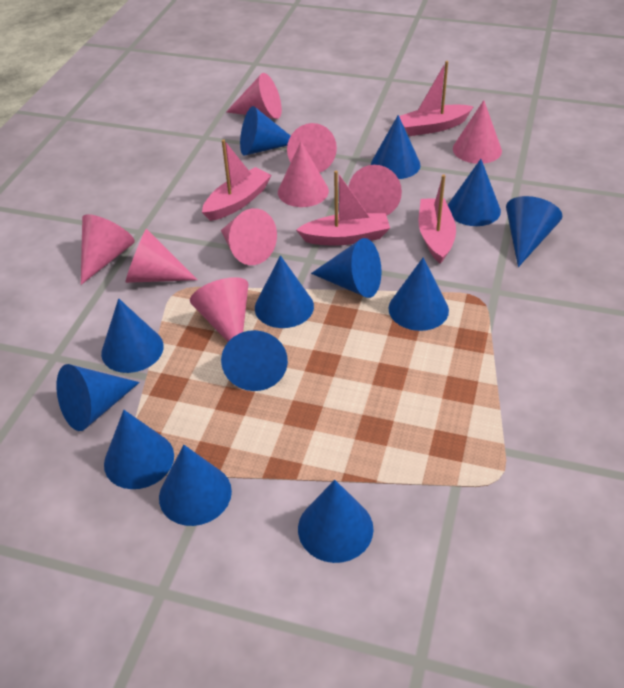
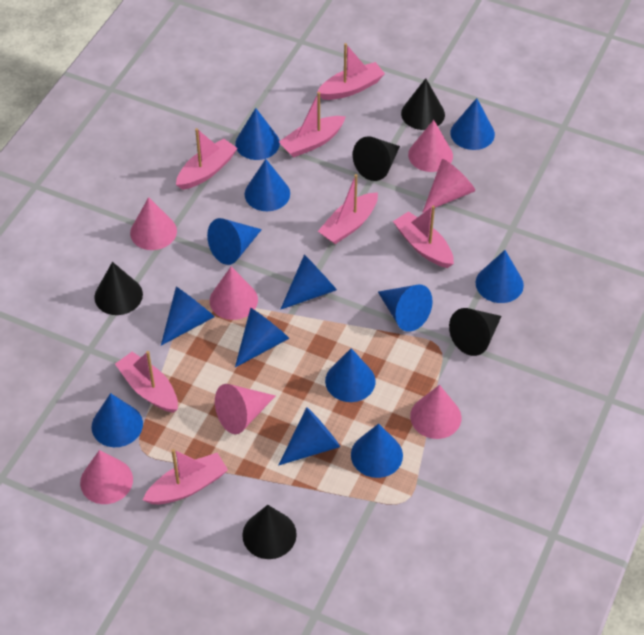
black cone: none = 0 -> [94,262,143,315] [242,505,297,559] [353,136,400,181] [401,78,445,130] [449,308,502,356] = 5
pink boat: [202,139,272,221] [296,171,390,246] [399,61,474,136] [418,174,456,264] = 4 -> [115,351,178,413] [143,449,228,504] [176,128,238,190] [279,92,346,157] [317,43,385,100] [318,174,378,244] [393,206,454,268] = 7
pink cone: [81,214,135,285] [125,229,198,283] [190,277,248,342] [221,208,277,265] [226,73,282,119] [278,142,329,207] [287,123,337,173] [348,165,402,216] [453,100,502,164] = 9 -> [80,450,133,504] [130,197,177,250] [210,267,258,320] [215,384,275,434] [408,120,453,172] [410,385,461,439] [422,159,475,213] = 7

